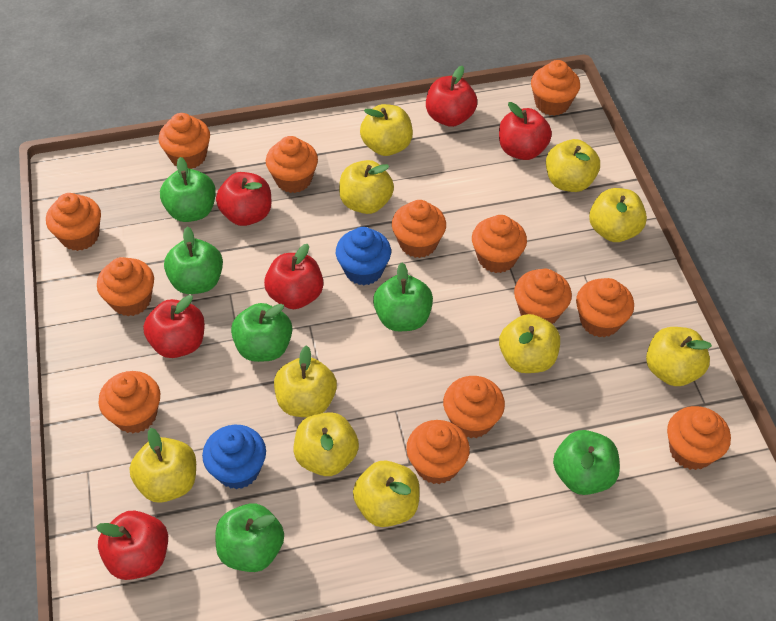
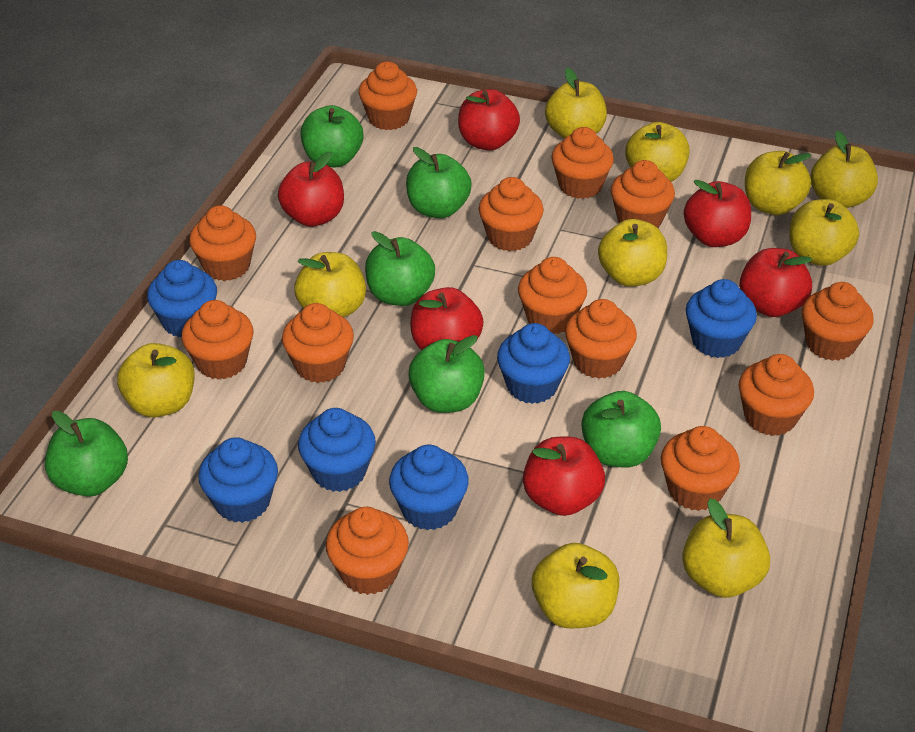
blue cupcake: [202,425,266,489] [336,227,391,285] = 2 -> [147,260,217,337] [198,437,278,523] [298,408,376,492] [389,445,469,530] [497,323,570,404] [686,279,757,358] = 6

